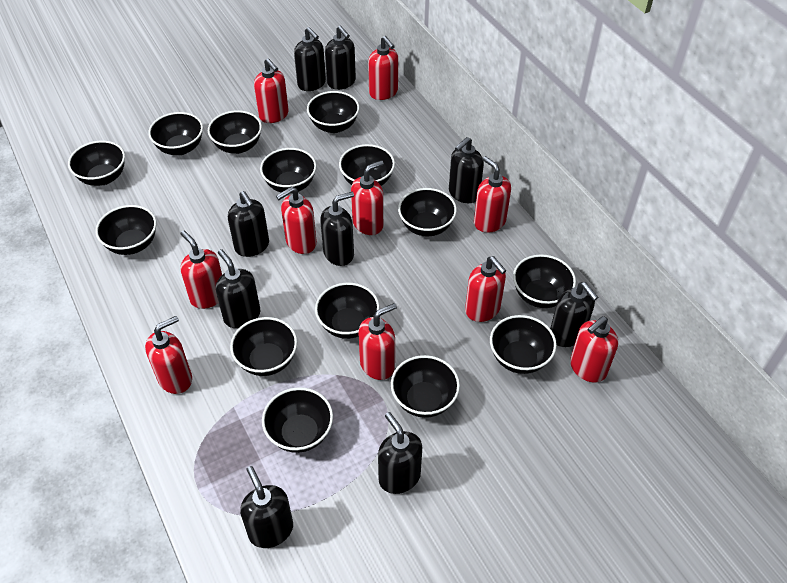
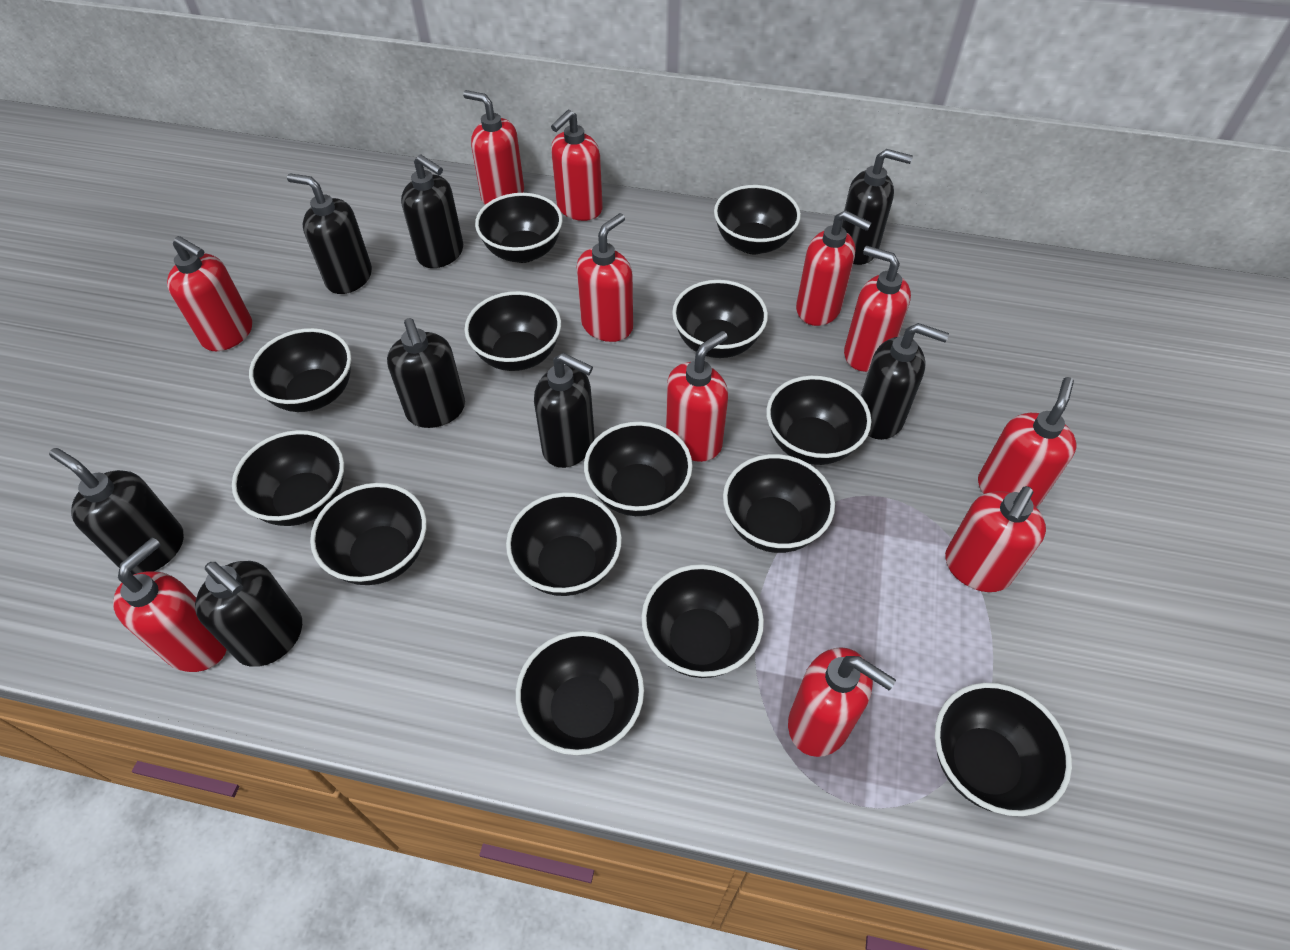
black soap dispenser: [216,249,261,329] [228,191,269,257] [240,466,293,548] [294,27,326,91] [320,192,354,266] [325,26,356,90] [378,412,422,494] [449,137,484,203] [550,282,598,347] = 9 -> [49,448,184,575] [195,561,302,667] [287,173,372,294] [387,318,465,428] [401,155,463,268] [534,353,594,468] [841,149,913,265] [861,323,949,440] = 8
red soap dispenser: [145,316,192,394] [180,230,222,309] [254,58,289,123] [276,187,317,254] [351,160,384,235] [358,303,397,380] [368,36,398,100] [465,256,506,322] [474,156,511,233] [570,316,618,383] = 10 -> [113,538,227,672] [167,236,252,351] [463,90,524,205] [551,110,603,221] [577,213,633,342] [666,331,728,462] [788,647,896,757] [796,210,871,326] [844,246,911,372] [945,486,1046,592] [978,377,1077,507] = 11

